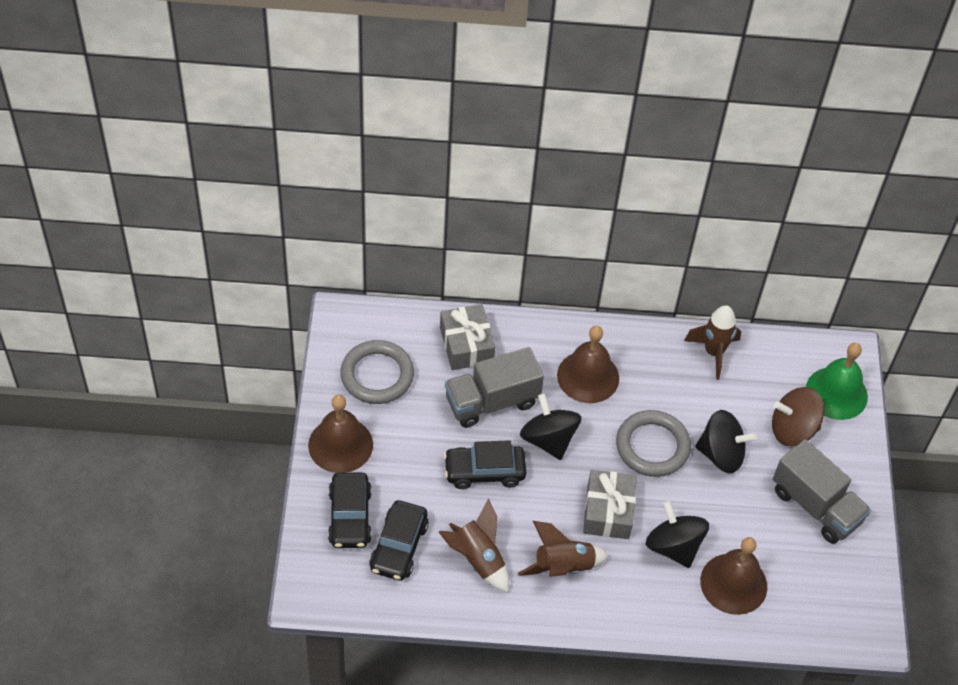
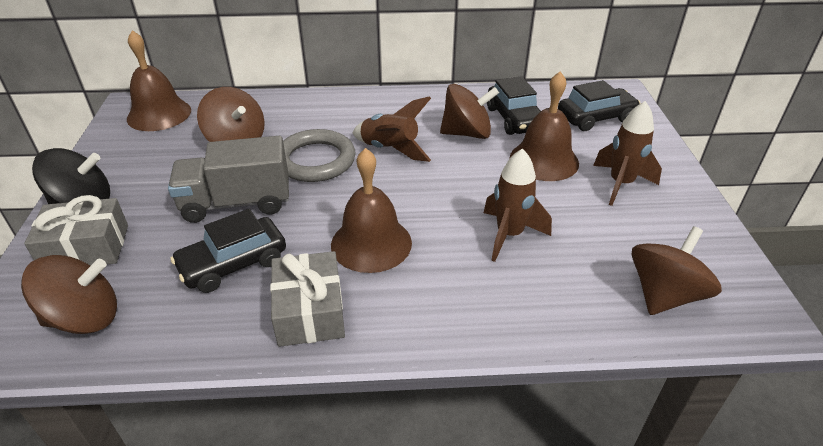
black spinning top: [520,393,581,460] [646,501,709,568] [695,410,757,473] = 3 -> [32,148,110,204] = 1
brown spinning top: [772,387,824,446] = 1 -> [21,255,117,334] [197,87,265,142] [440,84,499,139] [632,226,722,315] = 4
green bell: [806,343,868,420] = 1 -> none = 0
grey ring: [340,340,414,404] [616,410,691,477] = 2 -> [283,129,356,182] = 1
grey truck: [445,347,544,428] [773,439,871,544] = 2 -> [168,136,289,223] = 1

